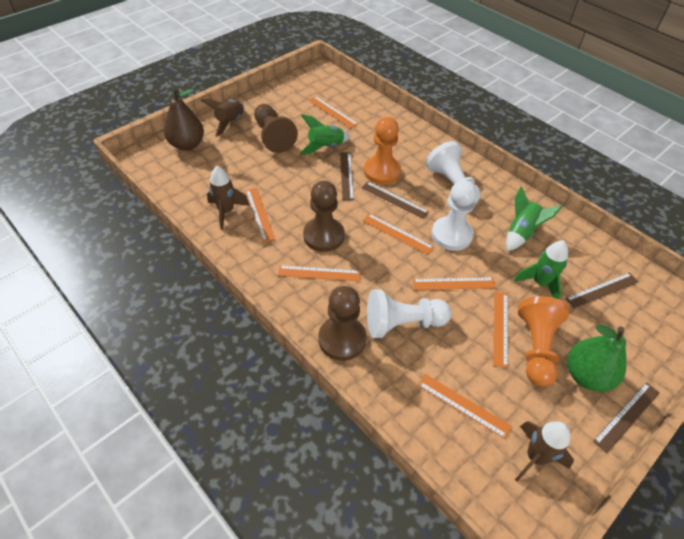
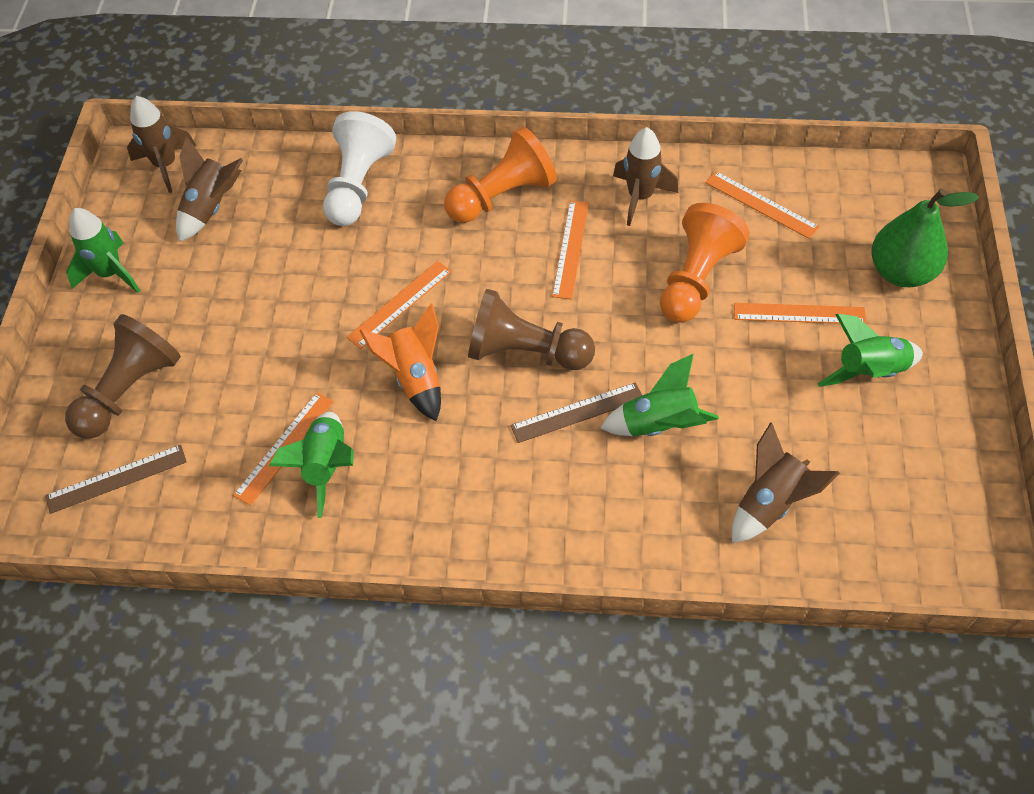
brown pawn: [254,104,298,153] [303,181,345,252] [319,286,366,361] = 3 -> [65,314,181,439] [468,289,595,370] = 2
brown pear: [164,88,204,151] = 1 -> none = 0
brown rocket: [200,98,245,137] [207,166,250,230] [515,421,574,482] = 3 -> [127,96,196,193] [176,136,243,242] [613,127,678,226] [732,422,840,543] = 4
brown ruler: [340,152,354,200] [361,181,429,219] [565,273,638,308] [593,382,660,453] = 4 -> [45,445,187,514] [510,382,642,443] = 2
green rocket: [300,114,350,155] [506,186,562,251] [514,240,568,299] = 3 -> [66,208,140,293] [269,412,354,518] [600,354,719,436] [818,314,923,387] = 4
orange rocket: none = 0 -> [359,303,441,421] = 1
orange ruler: [246,188,275,242] [278,265,361,281] [309,96,358,128] [362,214,434,255] [413,277,496,290] [418,374,512,439] [493,292,508,368] = 7 -> [233,392,334,506] [347,261,452,349] [552,200,589,300] [705,171,820,239] [734,303,866,324] = 5
white pawn: [367,289,452,338] [426,141,481,204] [432,180,477,251] = 3 -> [323,111,396,226] = 1

